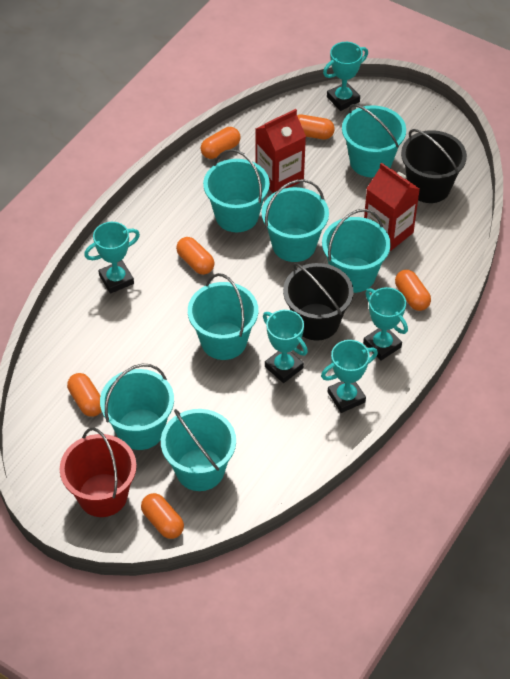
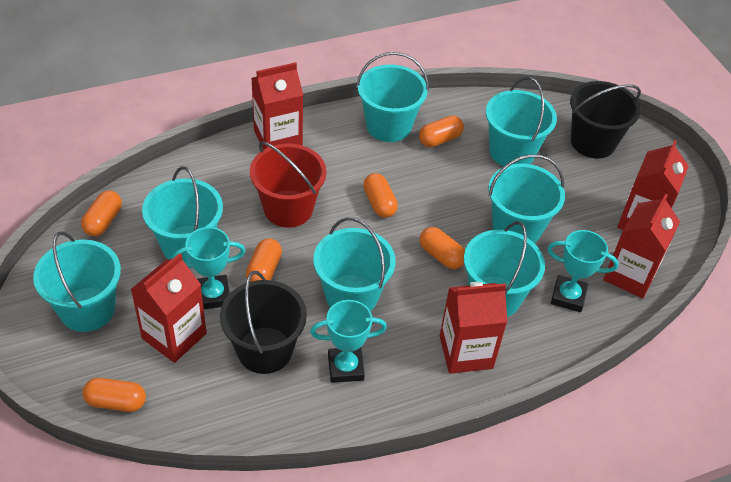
red carton: [255,109,306,193] [364,163,420,251] = 2 -> [131,253,207,363] [251,62,303,150] [440,282,507,374] [603,194,680,298] [617,140,689,230] = 5
turquoise trophy: [84,222,140,294] [263,310,308,383] [321,340,378,413] [323,42,368,111] [363,287,408,361] = 5 -> [172,227,245,309] [310,300,387,383] [547,230,619,312] = 3

